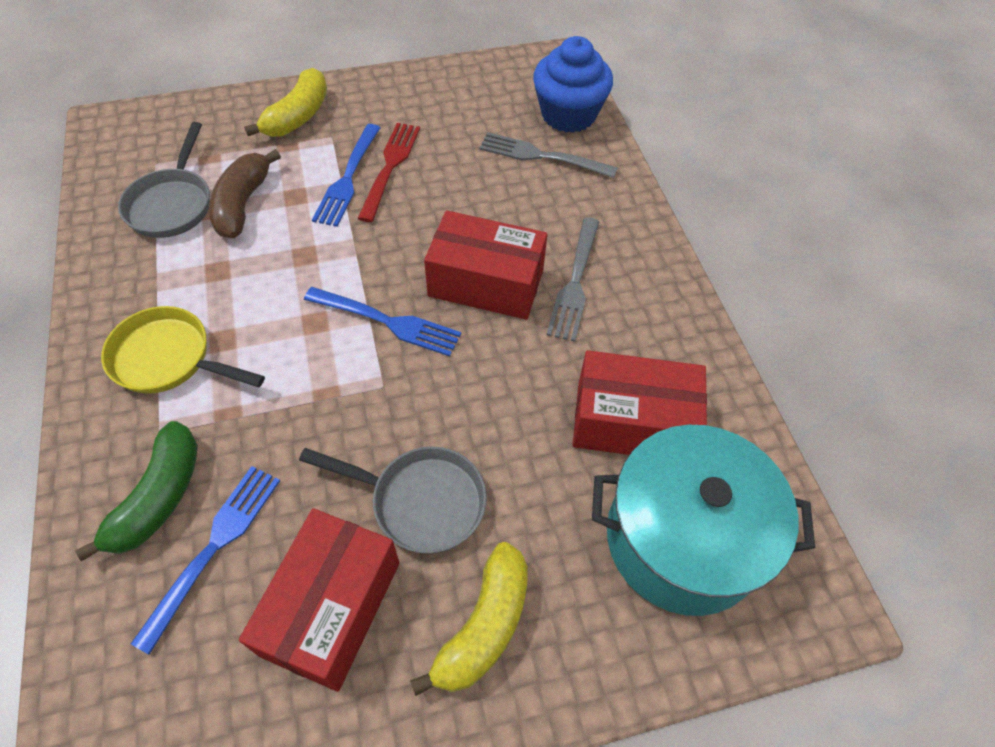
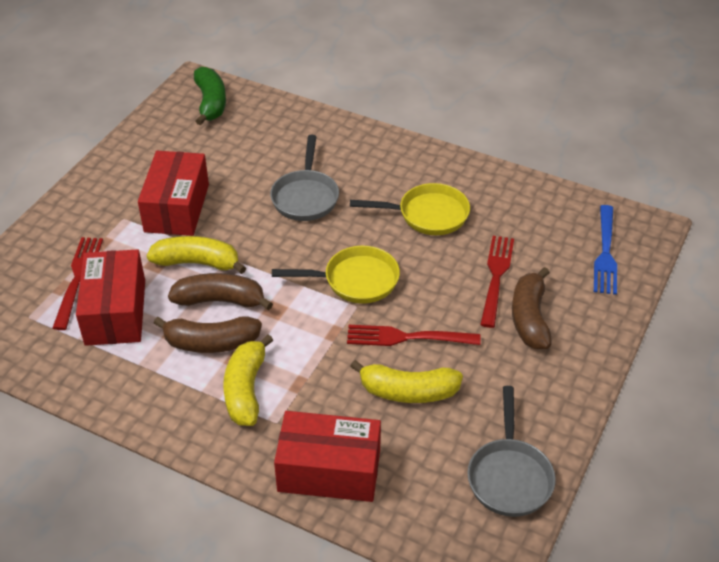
blue cupcake: [533,36,613,133] = 1 -> none = 0
blue fork: [131,466,280,655] [304,287,461,356] [312,124,381,227] = 3 -> [594,205,617,295] = 1
brown banana: [209,149,281,238] = 1 -> [153,317,262,353] [168,273,273,310] [512,267,551,349] = 3
grey fork: [479,132,618,178] [547,217,599,342] = 2 -> none = 0
red fork: [357,123,420,222] = 1 -> [52,237,103,330] [347,325,481,346] [480,236,514,328] = 3
turquoise pot: [592,425,815,616] = 1 -> none = 0
yellow banana: [244,68,327,137] [410,542,528,696] = 2 -> [146,236,246,274] [223,334,273,426] [350,360,463,403] = 3
yellow pan: [101,306,265,394] = 1 -> [272,246,400,303] [350,183,470,235] = 2

